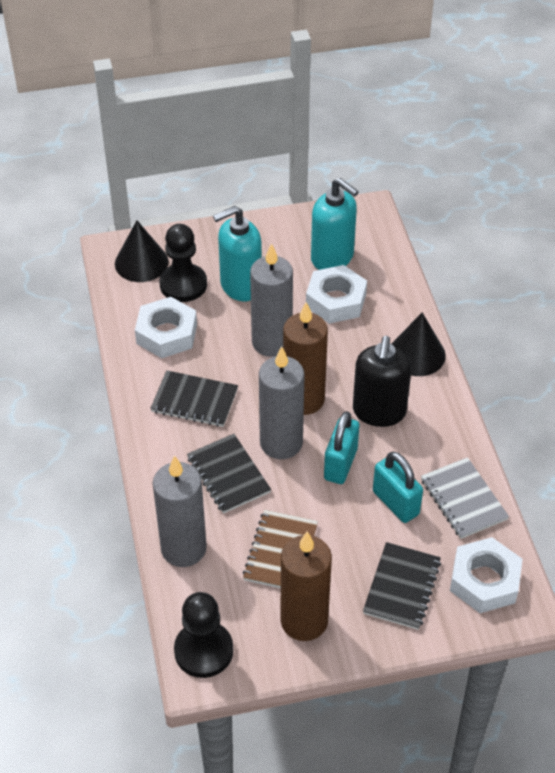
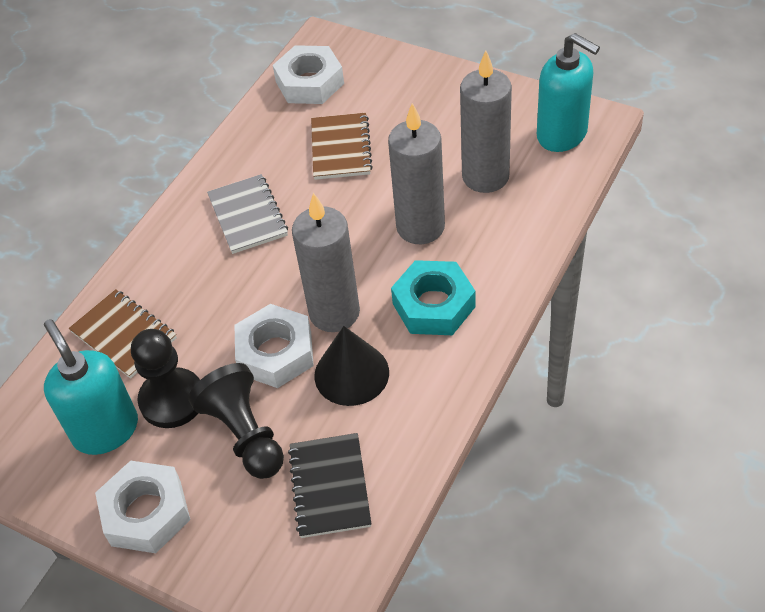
black cone: [115,220,169,282] [392,313,446,376] = 2 -> [315,326,389,406] = 1
black notebook: [150,370,238,427] [187,434,271,514] [363,542,441,630] = 3 -> [288,433,371,538] = 1
black soap dispenser: [353,336,412,427] = 1 -> none = 0
brown candle: [281,531,332,641] [283,302,328,415] = 2 -> none = 0
brown notebook: [243,510,318,588] = 1 -> [69,289,177,379] [311,113,373,180] = 2
turquoise nut: none = 0 -> [391,260,476,335] = 1
turquoise padlock: [324,411,359,484] [373,452,423,523] = 2 -> none = 0

